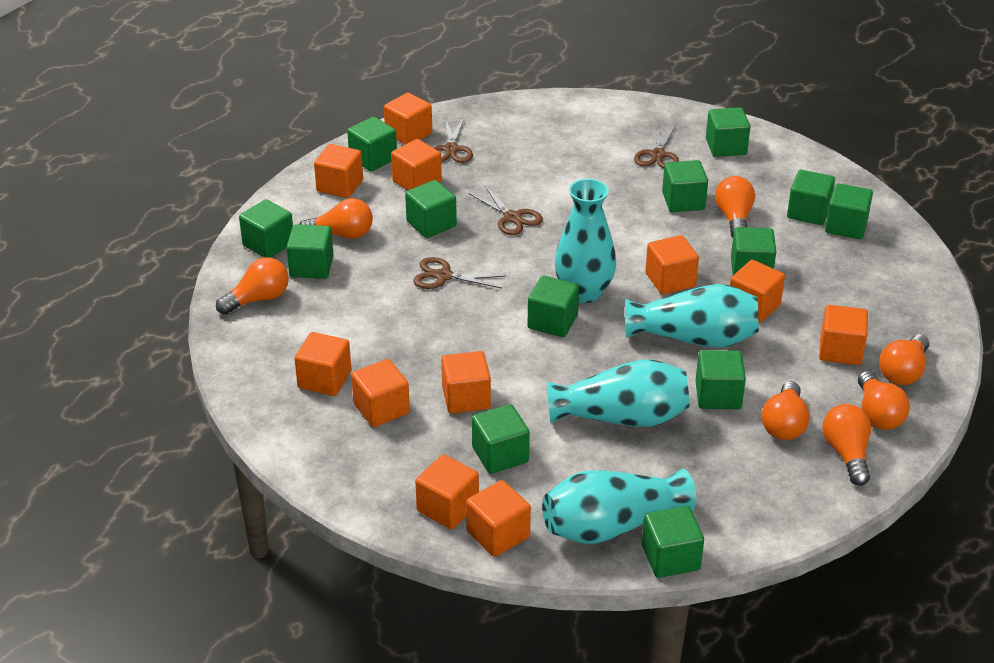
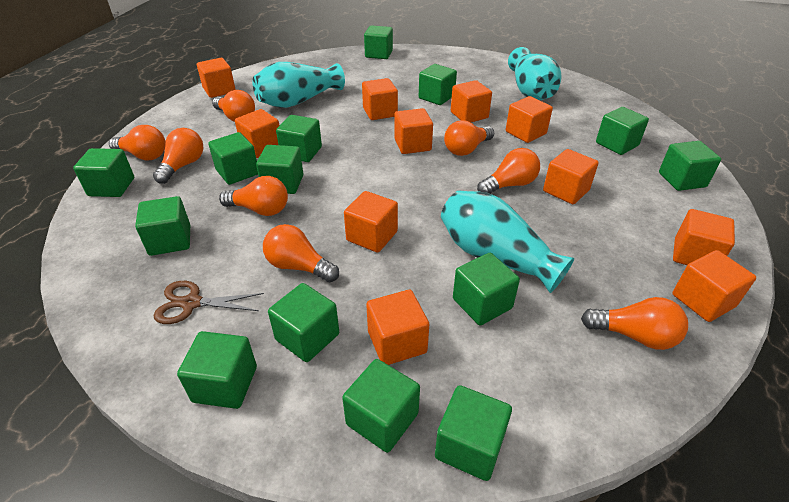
brown scissors: [413,257,506,289] [433,118,473,163] [469,186,543,235] [634,124,679,168] = 4 -> [154,281,264,324] = 1
green cube: [239,199,293,258] [286,224,334,279] [347,117,397,171] [405,180,457,238] [472,404,530,474] [528,276,579,337] [642,506,704,578] [662,160,708,212] [695,350,746,409] [706,108,750,157] [731,227,776,275] [787,170,835,225] [825,183,873,239] = 13 -> [73,148,134,197] [135,196,190,256] [177,331,257,409] [208,132,258,185] [256,145,303,194] [268,283,339,362] [276,115,322,162] [342,359,420,453] [364,25,393,59] [419,64,457,105] [435,385,512,481] [453,253,520,326] [596,107,649,155] [659,141,721,191] = 14
orange light bulb: [216,257,289,315] [299,198,373,239] [715,176,755,238] [762,381,810,440] [822,404,871,486] [858,371,910,430] [879,334,929,385] = 7 -> [109,125,165,160] [153,128,204,184] [212,90,255,122] [219,176,288,216] [263,224,339,282] [444,120,494,156] [477,148,540,194] [581,297,688,350] = 8
turquoise vase: [542,469,696,544] [547,359,690,427] [554,179,616,303] [625,284,759,348] = 4 -> [252,62,345,108] [441,191,574,293] [508,47,561,100] = 3

